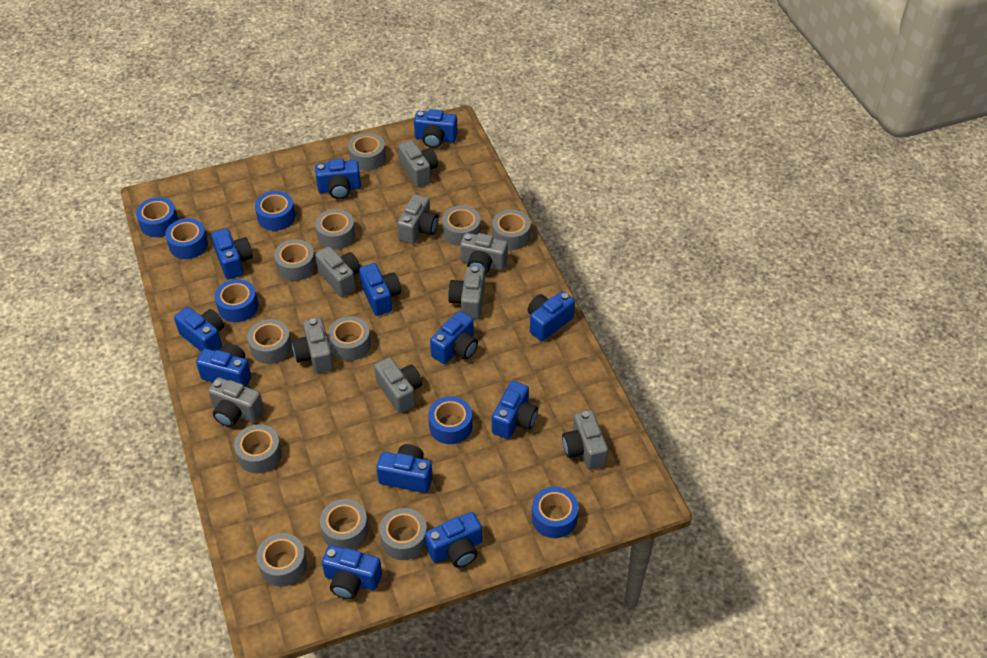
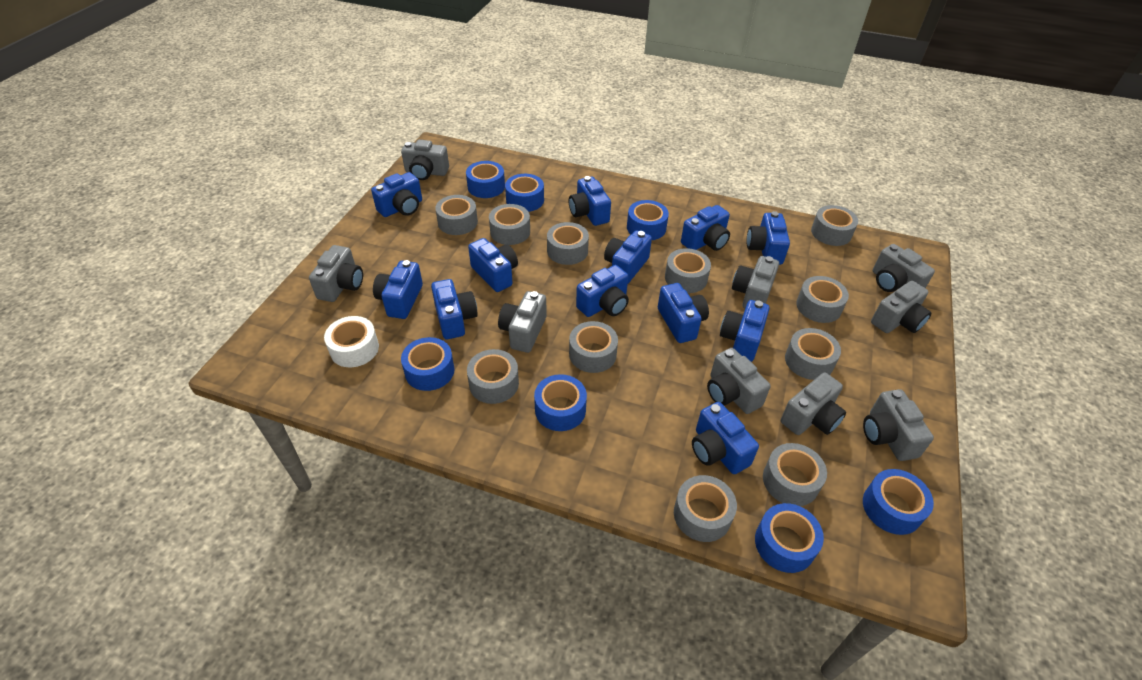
blue tape: [136,197,178,237] [165,218,208,259] [214,279,258,322] [255,191,295,231] [428,396,472,444] [532,487,579,538] = 6 -> [401,337,454,391] [466,161,505,198] [505,174,544,212] [534,374,587,431] [627,200,669,240] [755,503,824,573] [863,469,934,535] = 7
white tape: none = 0 -> [324,316,379,367] = 1

